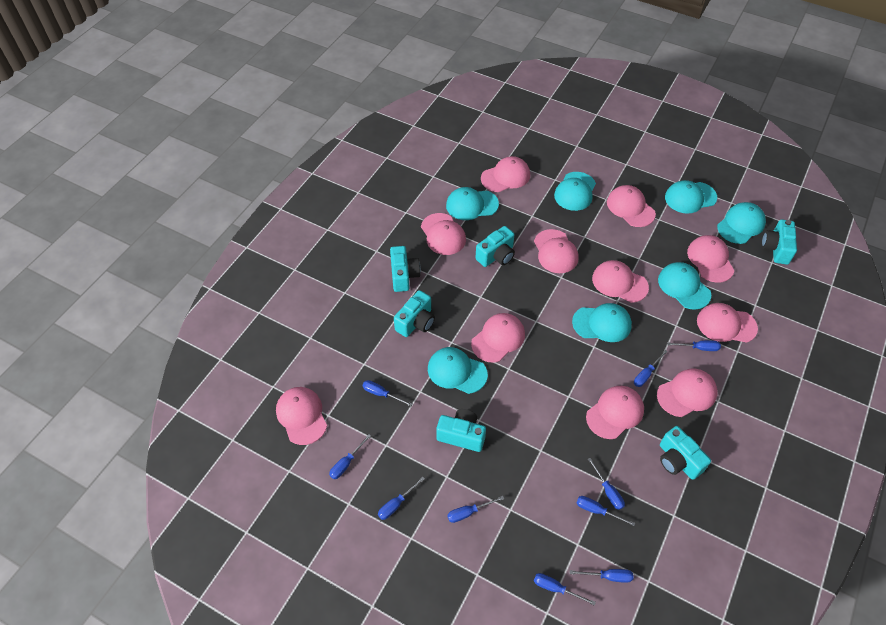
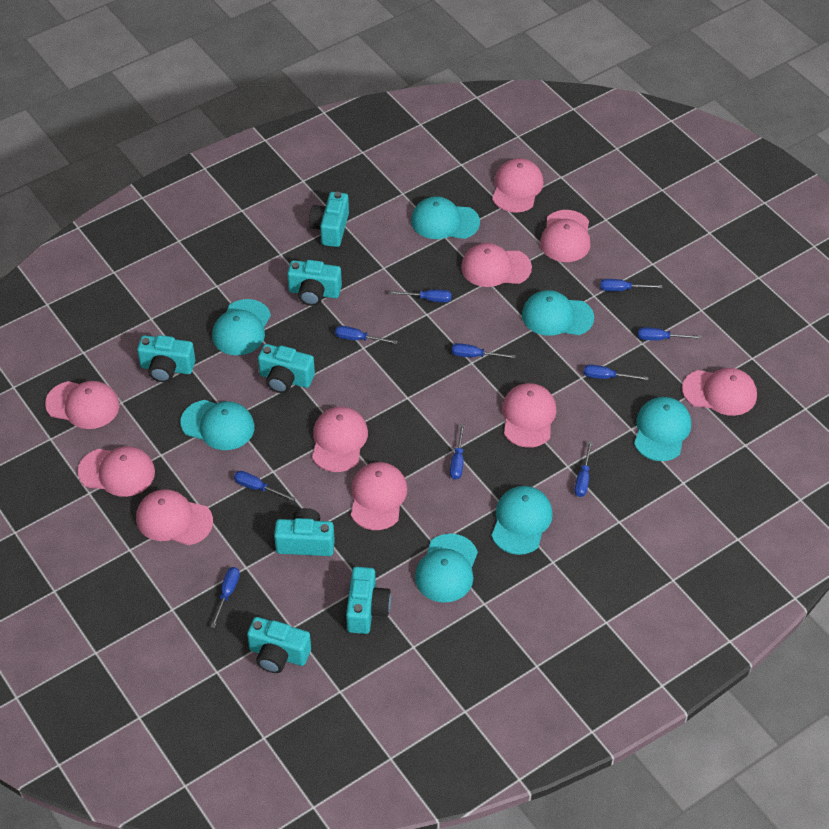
pink cap: [276,387,327,445] [421,213,466,255] [471,313,525,363] [481,156,530,192] [534,229,578,273] [586,386,644,439] [592,260,649,303] [607,185,656,227] [657,368,718,417] [687,235,734,283] [697,303,758,343] = 11 -> [45,381,119,429] [78,446,155,497] [136,489,213,545] [312,407,368,472] [351,462,407,530] [461,243,532,287] [492,158,544,213] [502,383,557,448] [540,210,591,262] [682,368,757,416] = 10
turquoise camera: [390,246,421,292] [394,290,435,337] [436,409,486,452] [476,226,515,267] [660,426,711,480] [761,219,797,265] = 6 -> [137,335,195,382] [247,617,311,673] [258,344,315,393] [274,508,335,556] [287,260,342,306] [309,192,349,247] [346,567,391,634] = 7

